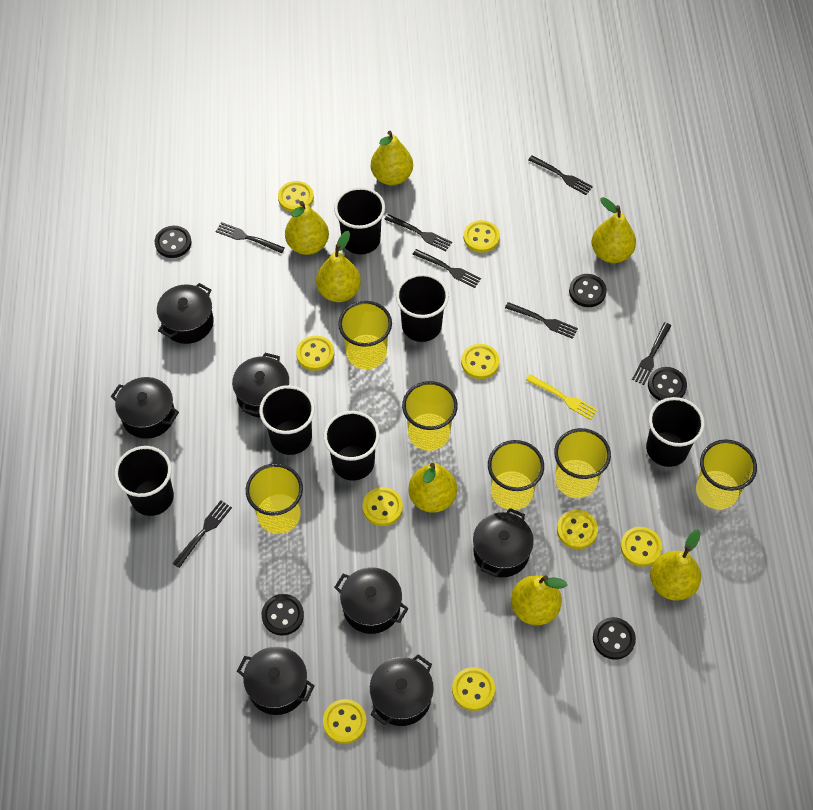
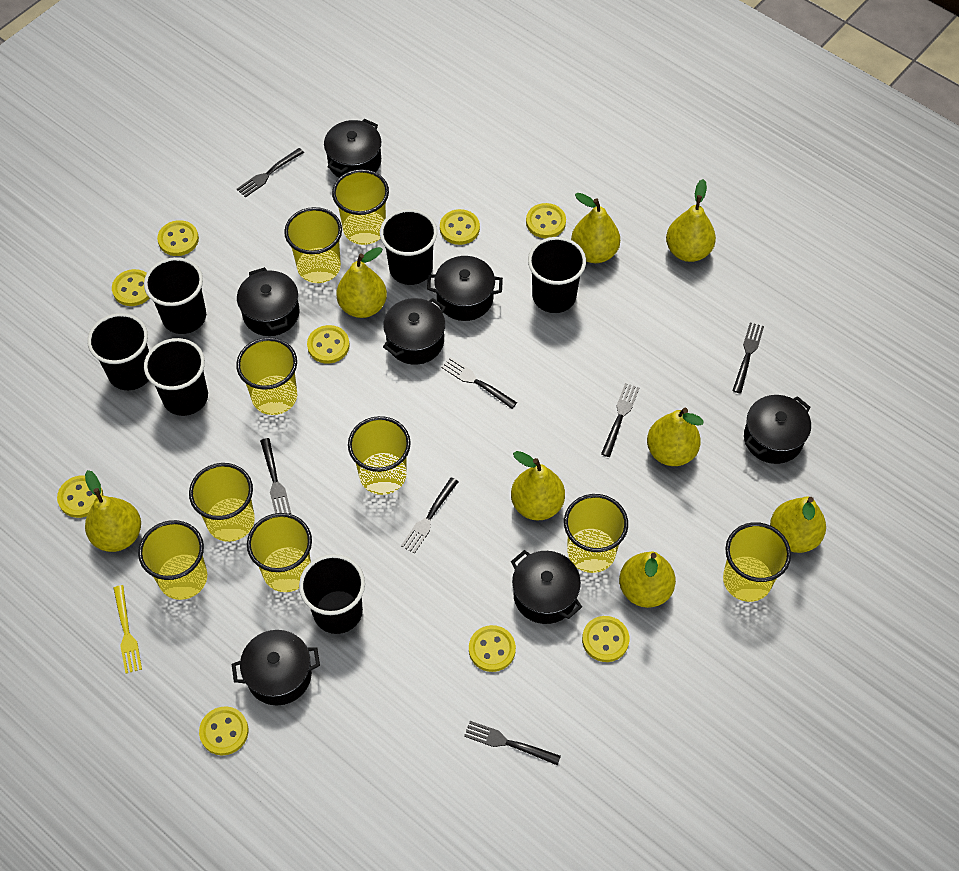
black button: [155,226,192,258] [262,594,304,636] [569,274,607,307] [593,617,636,660] [648,367,687,401] = 5 -> none = 0
yellow cup: [246,463,303,534] [338,301,392,370] [402,381,458,451] [488,440,544,510] [554,428,611,498] [696,439,757,510] = 6 -> [138,520,207,600] [189,463,255,542] [236,337,297,415] [247,513,312,592] [284,207,342,283] [332,169,389,245] [348,416,411,495] [564,494,628,573] [723,522,791,602] = 9
yellow pear: [285,201,329,255] [316,231,361,302] [371,131,413,185] [408,463,457,513] [511,575,567,625] [592,197,636,263] [650,529,701,601] = 7 -> [85,470,141,552] [336,247,387,318] [511,451,565,520] [571,193,620,263] [619,552,676,608] [647,408,704,466] [666,179,716,262] [770,497,826,553] = 8

